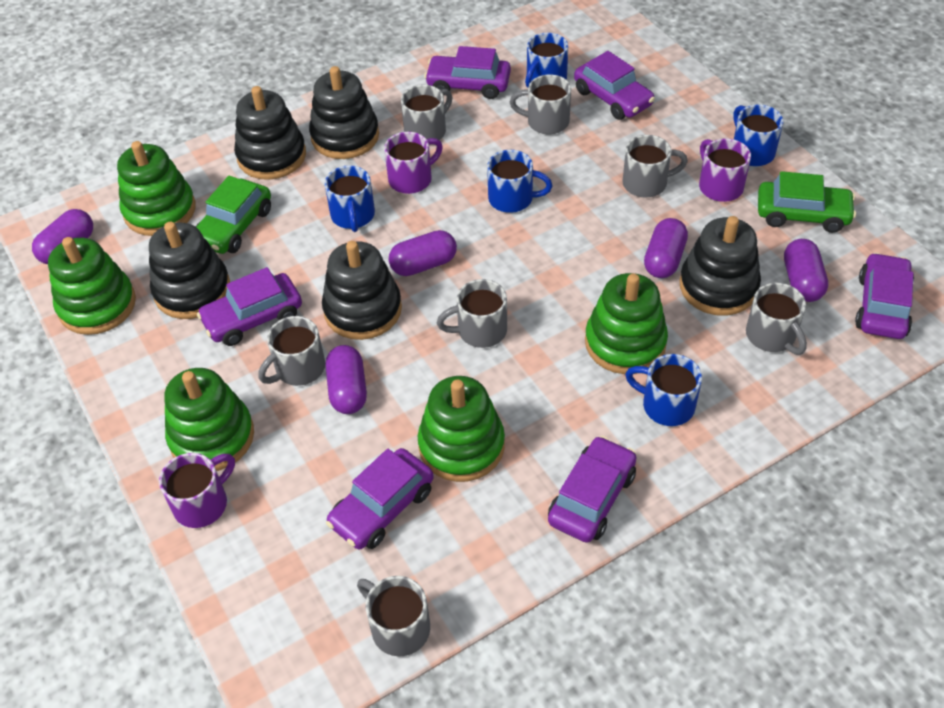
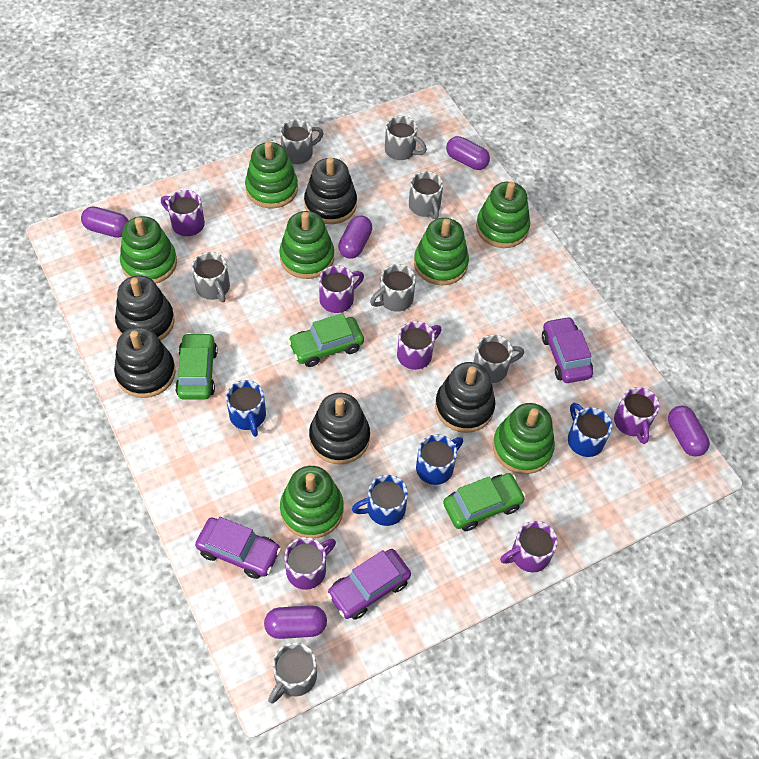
blue mug: [325,165,375,232] [487,150,553,213] [525,33,568,88] [625,354,702,426] [733,104,784,166] = 5 -> [226,380,266,437] [352,475,408,526] [416,434,463,485] [568,403,612,457] = 4
green car: [196,176,271,254] [758,171,856,233] = 2 -> [175,333,218,400] [288,313,364,367] [443,473,526,531] = 3
green stacking toy: [48,237,136,335] [117,141,196,236] [164,368,254,471] [418,376,505,482] [585,273,668,374] = 5 -> [120,216,177,284] [245,141,298,208] [279,211,334,279] [280,466,344,539] [414,218,469,285] [476,182,530,248] [493,403,555,474] = 7
purple car: [197,267,302,346] [326,448,434,549] [424,46,511,99] [548,436,637,543] [574,51,655,120] [855,252,914,339] = 6 -> [195,517,281,579] [327,549,411,620] [542,316,593,383] = 3
purple mug: [159,453,235,528] [384,132,443,194] [699,138,751,202] = 3 -> [161,190,205,236] [284,537,336,590] [319,265,364,313] [397,321,442,370] [500,521,558,572] [614,387,660,444] = 6

